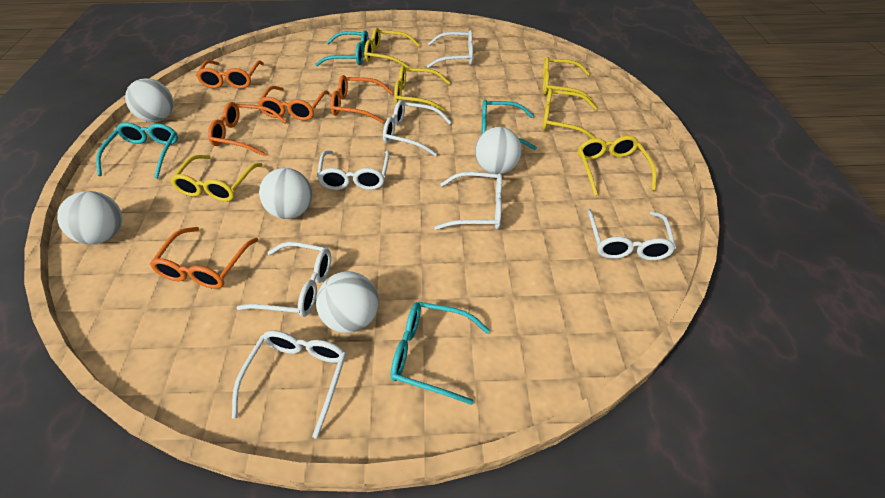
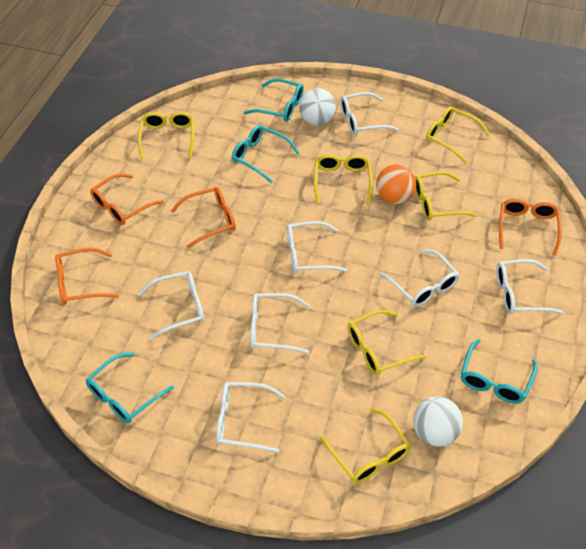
orange ball: none = 0 -> [376,164,416,204] = 1
orange glasses: [150,227,258,289] [196,60,264,89] [208,102,287,156] [258,86,330,121] [330,75,393,123] = 5 -> [55,248,119,304] [90,173,164,225] [171,187,236,248] [499,199,562,256] = 4
white ball: [57,191,122,244] [125,78,173,122] [259,168,312,219] [316,271,379,333] [475,127,522,174] = 5 -> [299,88,336,126] [413,397,463,447] = 2

